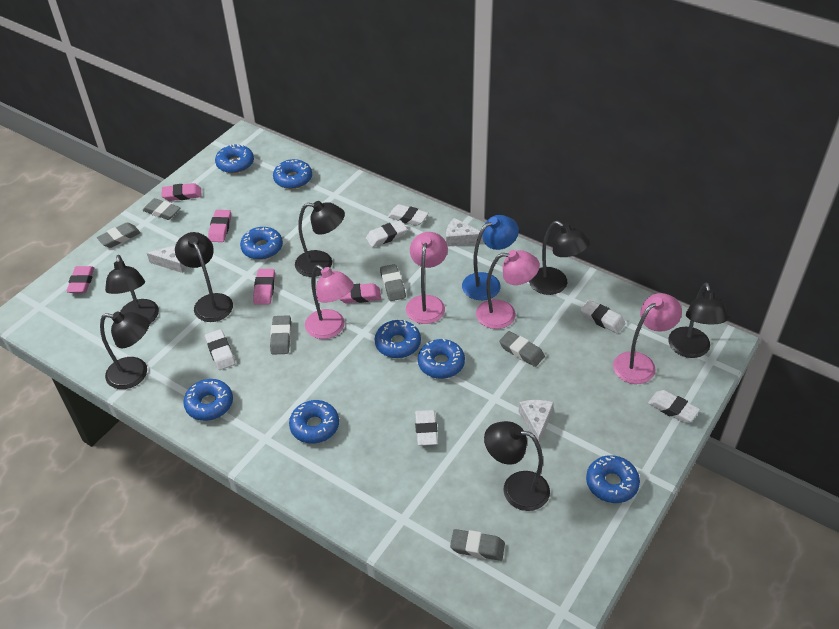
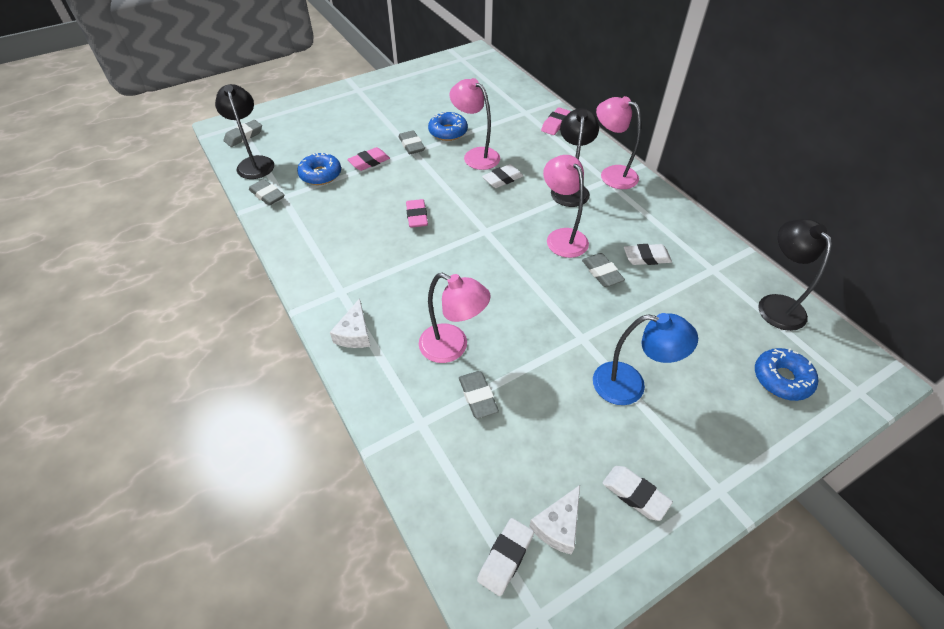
black lamp: [100,311,150,389] [105,255,159,323] [175,232,233,322] [295,201,345,277] [484,421,550,511] [529,221,590,295] [668,283,728,358] = 7 -> [215,84,274,179] [551,108,599,207] [758,219,832,331] = 3
blue donut: [183,379,233,421] [215,144,254,173] [240,227,283,260] [273,159,312,189] [289,400,339,444] [375,320,421,358] [418,338,465,379] [586,455,640,503] = 8 -> [297,153,341,185] [428,112,468,141] [755,348,818,401] = 3
grey eraser: [97,223,141,248] [142,198,180,220] [270,315,291,355] [380,264,406,301] [450,529,505,561] [499,331,545,367] = 6 -> [223,120,262,147] [249,179,284,206] [398,130,425,154] [459,371,499,419] [582,253,625,287] = 5
pink eraser: [67,266,94,293] [162,183,201,201] [208,210,231,242] [253,269,275,305] [339,283,381,303] = 5 -> [347,147,390,171] [406,199,428,228] [541,107,571,135] = 3
white cheese: [147,245,186,273] [446,218,484,247] [519,400,554,443] = 3 -> [330,298,370,348] [529,485,580,555] = 2
white eraser: [205,329,235,370] [366,220,407,247] [388,204,428,226] [415,410,438,446] [580,300,626,333] [648,390,700,423] = 6 -> [477,518,534,596] [482,164,524,188] [602,466,673,521] [624,244,672,265] = 4

